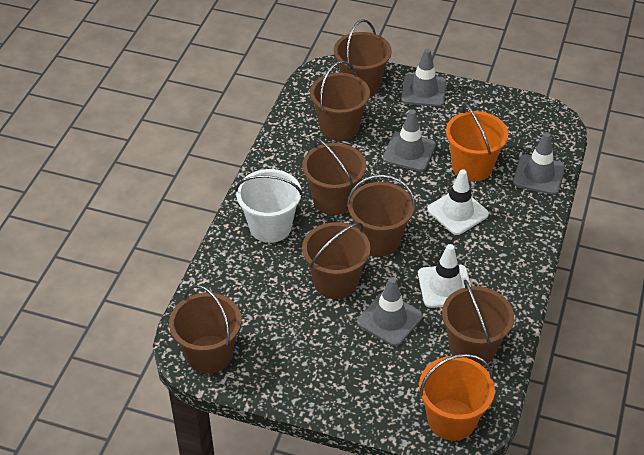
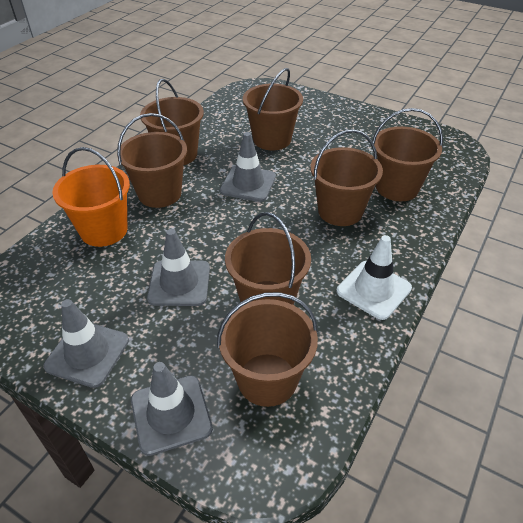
orange bucket: [419,354,495,441] [446,103,508,181] = 2 -> [53,147,130,247] = 1
white bucket: [235,169,303,243] = 1 -> none = 0
white traffic cone: [418,244,471,308] [427,169,489,235] = 2 -> [337,235,412,320] = 1

